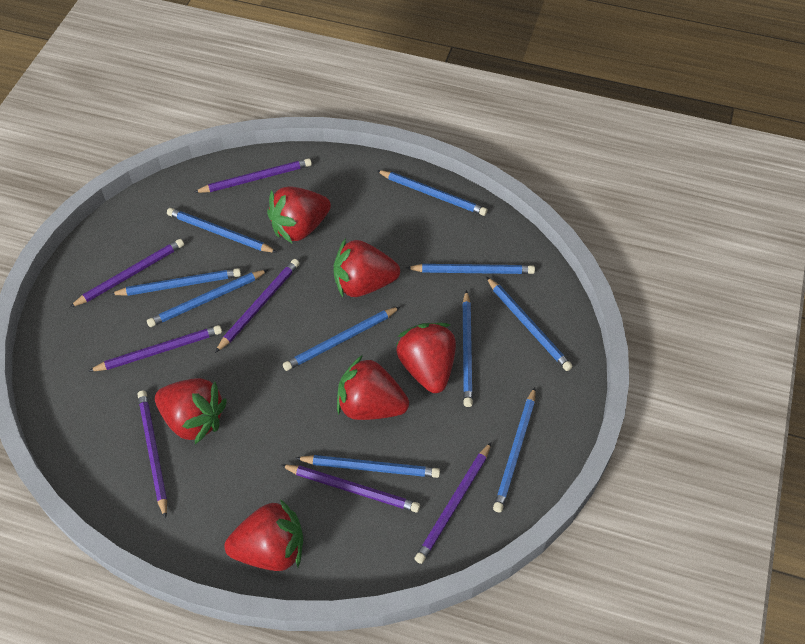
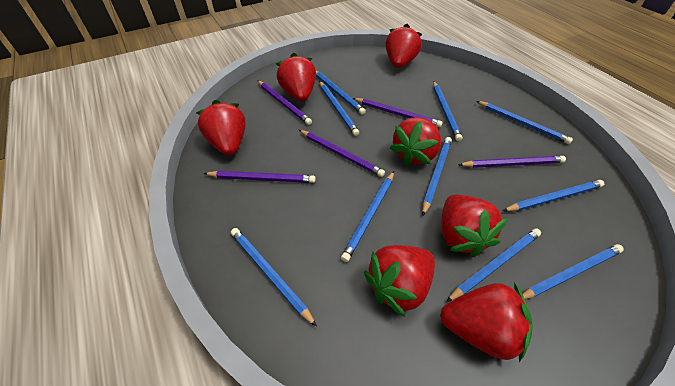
purple pencil: [70,239,184,307] [89,325,222,371] [138,391,167,519] [194,158,312,193] [215,259,300,353] [281,465,420,513] [415,442,491,564] = 7 -> [203,171,316,183] [257,80,312,125] [299,130,385,177] [352,98,443,127] [458,156,566,168] = 5
red strawberry: [155,378,227,444] [225,499,303,571] [267,187,331,243] [333,238,400,297] [337,355,409,420] [396,323,456,393] = 6 -> [196,100,246,155] [276,53,316,102] [364,245,435,317] [386,24,422,68] [390,117,441,167] [440,282,533,362] [442,194,508,257] = 7

